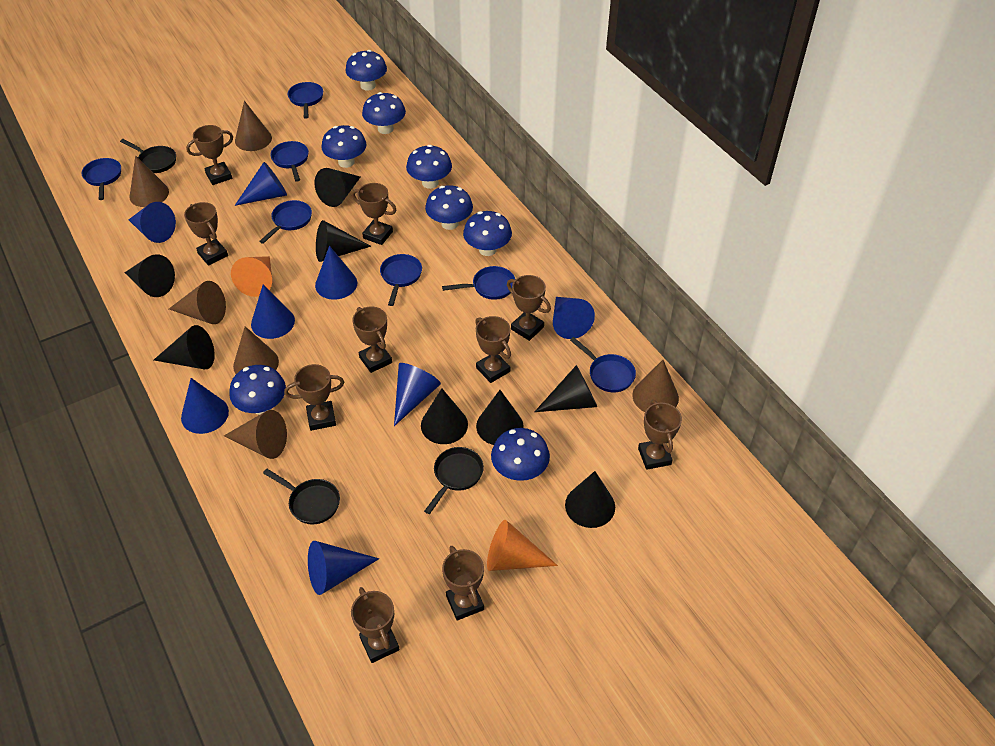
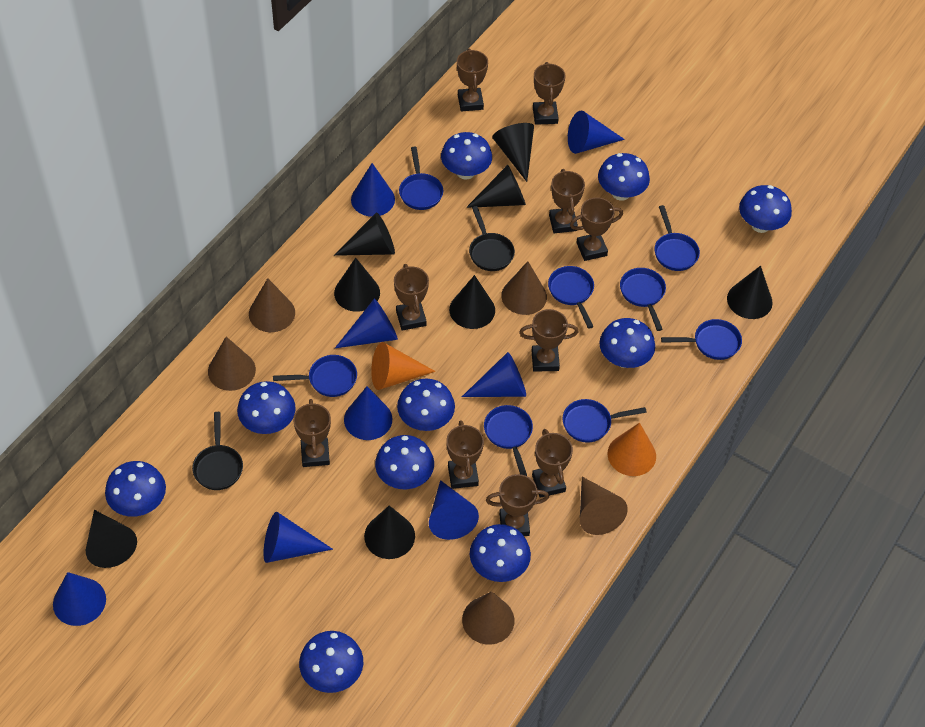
black pan: [120,139,176,173] [263,469,340,524] [424,447,484,514] = 3 -> [192,412,243,490] [469,206,515,271] = 2
blue mushroom: [229,365,286,415] [321,125,367,168] [345,50,387,90] [362,92,406,134] [406,145,452,189] [425,185,473,230] [463,211,512,256] [491,428,550,481] = 8 -> [105,461,166,517] [237,381,296,434] [299,631,363,693] [375,435,434,489] [397,379,455,431] [441,132,492,180] [470,524,531,582] [598,153,650,201] [599,318,655,368] [739,185,792,233] = 10
blue pan: [81,158,121,200] [259,200,312,244] [270,141,309,182] [288,82,323,119] [380,254,422,306] [442,266,515,300] [570,337,636,392] = 7 -> [273,355,357,397] [399,147,443,210] [484,405,533,476] [548,266,594,329] [562,399,647,443] [620,268,666,331] [654,205,700,271] [661,319,742,360] = 8
brown cone: [129,155,169,207] [169,281,226,324] [224,410,287,459] [233,326,279,374] [235,101,272,151] [632,360,679,412] = 6 -> [208,337,256,391] [249,278,295,332] [462,591,514,645] [501,261,547,315] [580,477,628,535] = 5

